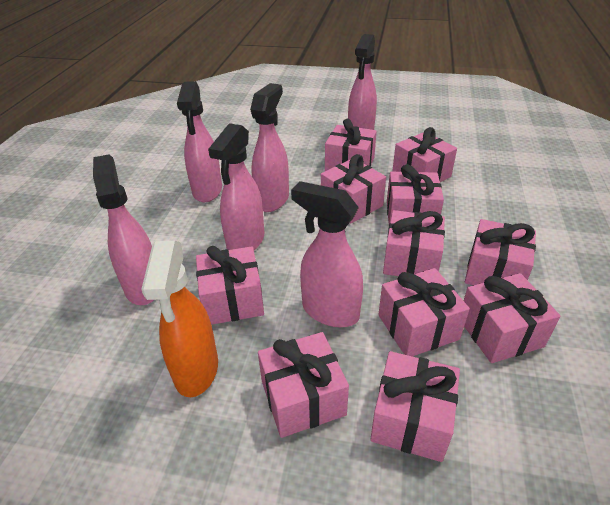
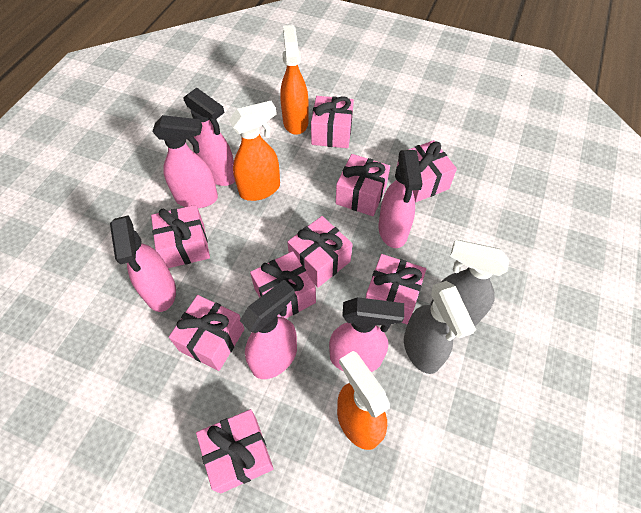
grey spray bottle: none = 0 -> [404,281,476,374] [430,240,509,326] = 2
orange spray bottle: [141,241,218,397] = 1 -> [229,101,280,201] [280,25,309,135] [337,351,390,450] = 3
pink gift: [196,246,264,325] [258,332,349,438] [321,154,386,223] [325,118,377,171] [370,351,460,462] [378,268,470,357] [383,210,445,276] [387,164,444,224] [392,127,457,182] [464,273,560,363] [465,219,536,285] = 11 -> [151,205,210,268] [169,295,244,371] [196,409,274,493] [250,251,316,318] [287,216,353,288] [311,96,354,148] [336,154,390,216] [366,254,426,324] [397,140,457,202] = 9

